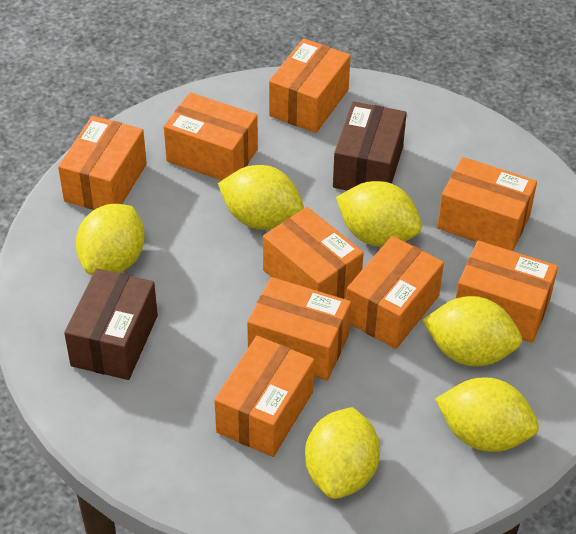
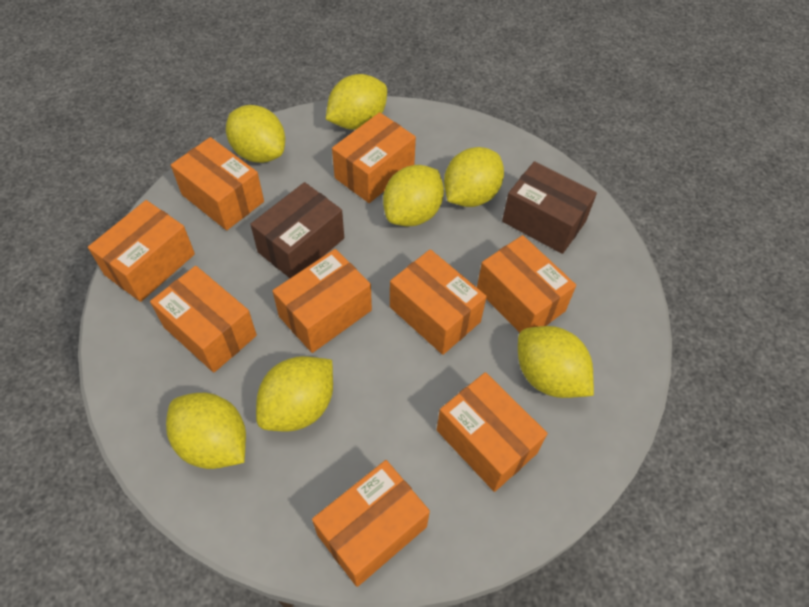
yellow lemon: [76,204,145,275] [218,165,304,230] [305,407,380,499] [336,181,422,247] [422,296,522,366] [435,377,539,452] = 6 -> [166,393,246,469] [226,105,285,163] [256,356,333,431] [326,74,387,130] [383,165,444,226] [444,147,504,207] [518,326,594,398] = 7

